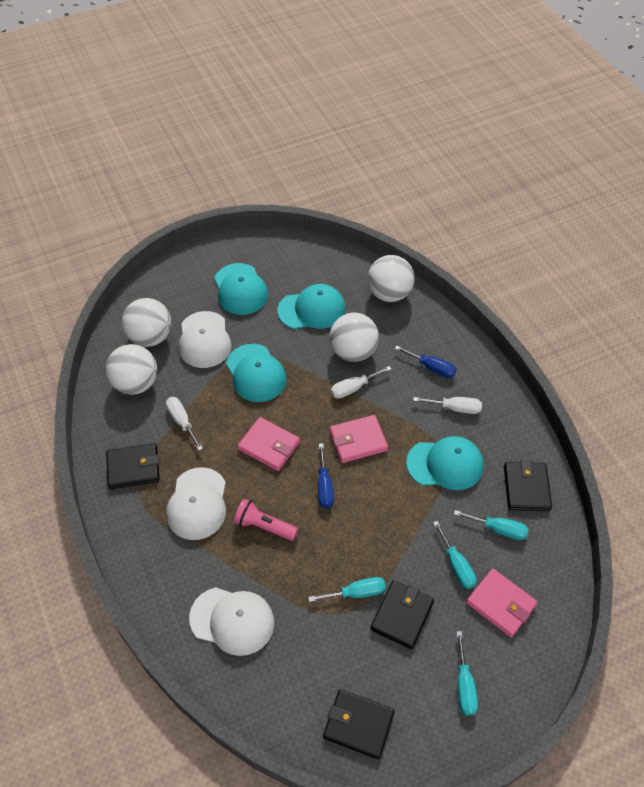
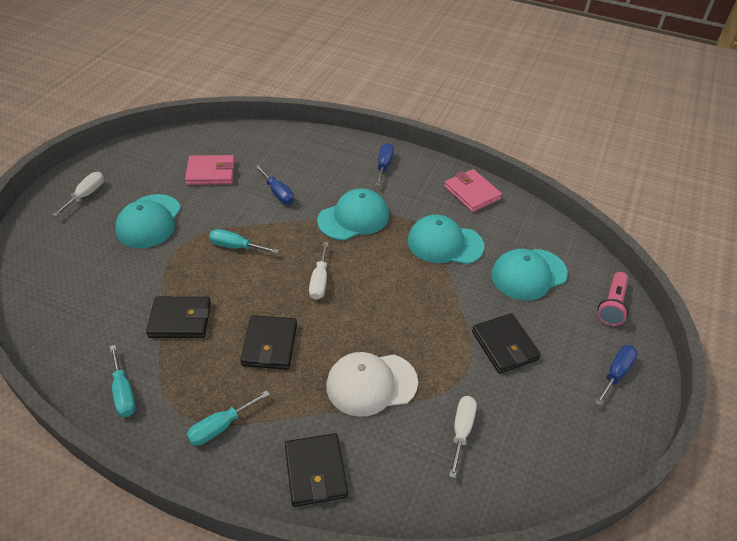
blue screwdriver: [318,443,334,509] [395,346,457,378] = 2 -> [255,165,294,205] [375,143,394,186] [595,345,637,406] = 3
pink wallet: [238,417,300,471] [330,415,388,463] [466,569,538,637] = 3 -> [185,155,235,185] [444,169,502,212] = 2
turquoise screwdriver: [308,577,386,602] [433,521,476,589] [454,510,528,540] [456,631,478,716] = 4 -> [110,345,136,417] [187,390,270,446] [209,229,279,253] = 3
white ball: [106,344,157,395] [122,298,171,347] [330,313,379,362] [368,255,415,302] = 4 -> none = 0
white cap: [166,467,226,540] [179,311,231,368] [189,587,274,656] = 3 -> [326,352,418,417] = 1

